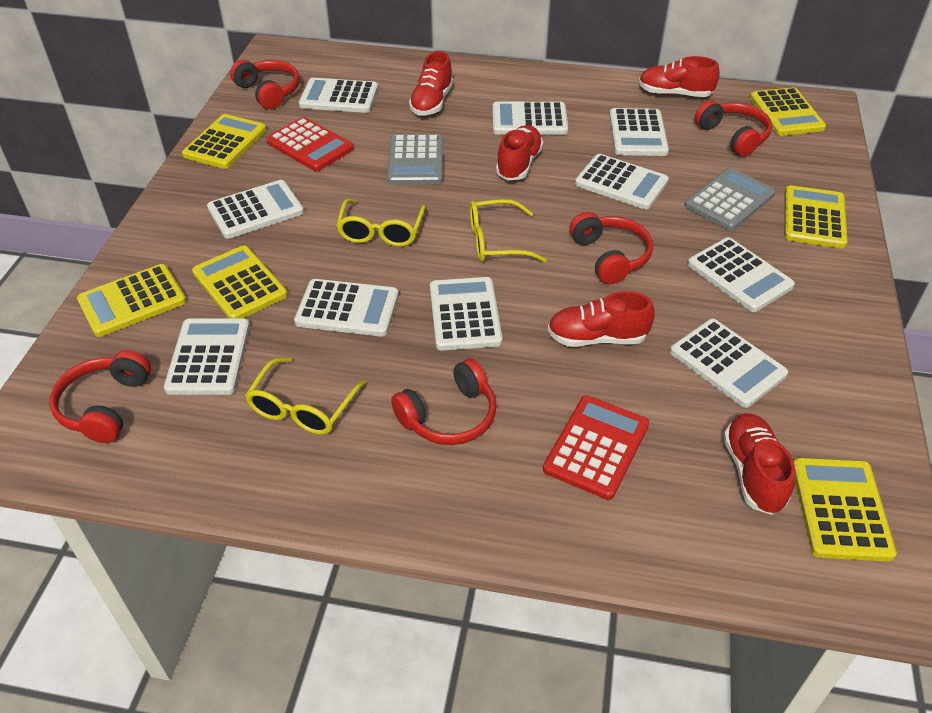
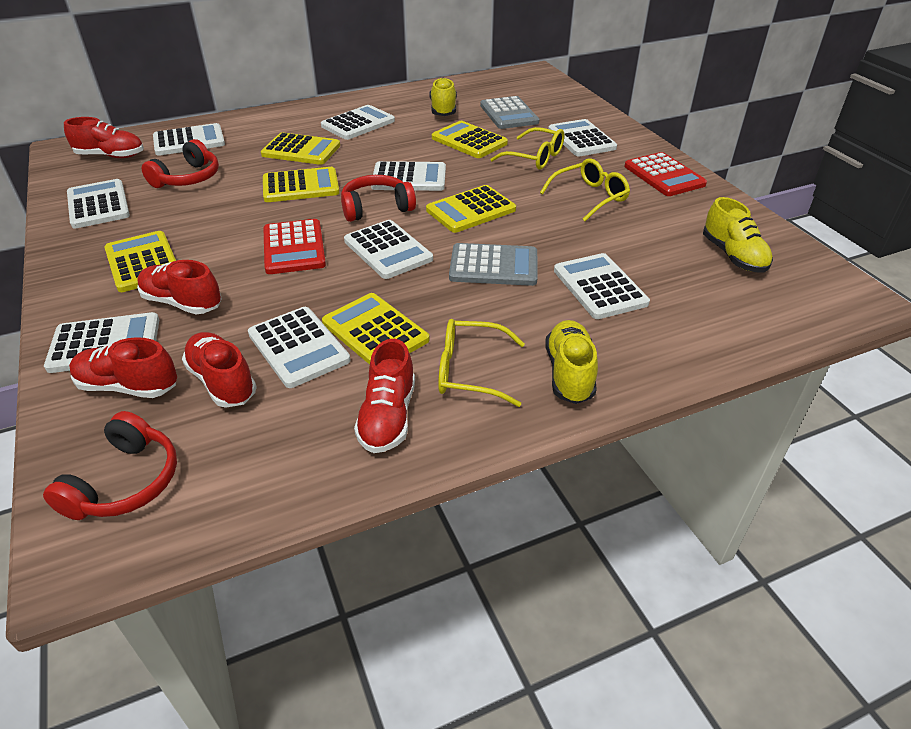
red headphones: [49,350,151,443] [230,60,300,109] [391,358,496,445] [570,212,653,284] [695,100,772,157] = 5 -> [43,411,177,520] [142,139,219,188] [341,175,416,222] = 3
white calculator: [164,318,250,395] [207,180,304,239] [294,279,399,337] [299,78,378,113] [430,277,502,351] [492,102,568,135] [575,154,669,210] [609,108,669,156] [670,319,788,408] [687,237,795,312] = 10 -> [44,312,159,373] [67,179,130,229] [153,123,225,156] [248,307,350,388] [321,105,395,140] [344,220,433,279] [371,161,446,191] [548,119,617,156] [554,253,650,319] = 9
yellow shoe: none = 0 -> [429,78,457,116] [545,320,598,404] [703,197,773,273] = 3

